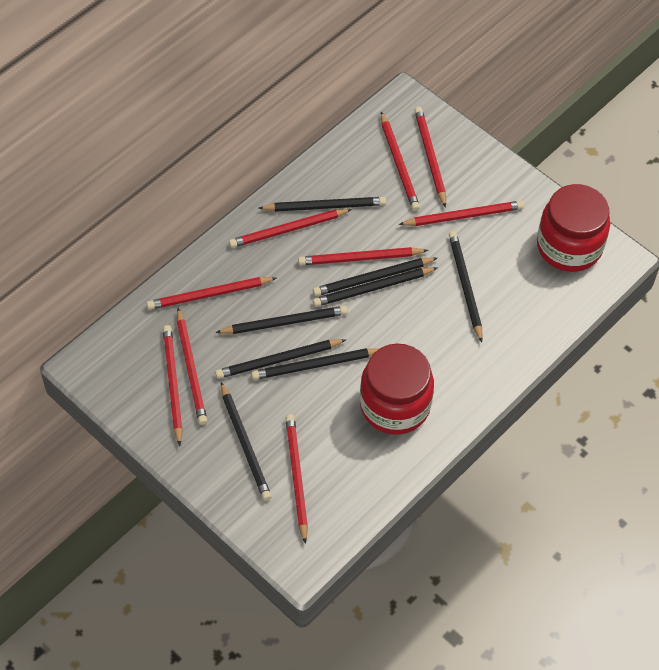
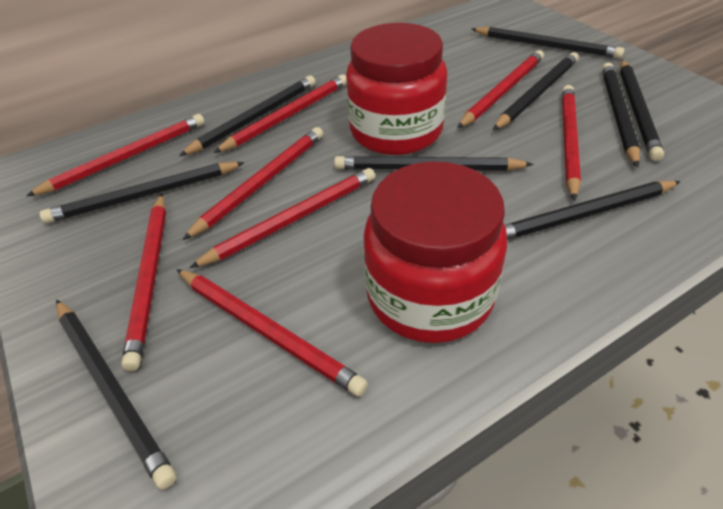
black pencil: [215,306,348,334] [215,339,346,379] [221,382,272,501] [251,348,380,380] [259,197,386,212] [313,257,437,296] [313,267,438,307] [449,231,483,343] = 8 -> [40,162,245,223] [56,300,176,490] [179,76,316,156] [334,156,533,171] [471,27,625,59] [493,52,579,130] [505,181,681,240] [602,62,640,168] [620,59,664,161] = 9
red pencil: [147,277,276,310] [163,325,183,446] [177,308,207,425] [229,209,352,248] [285,414,308,544] [298,247,428,265] [381,112,420,211] [398,201,524,226] [414,107,446,208] = 9 -> [26,114,205,197] [121,194,166,371] [176,269,368,397] [182,127,323,240] [189,168,375,268] [213,74,347,153] [457,50,544,128] [562,85,581,201] = 8

